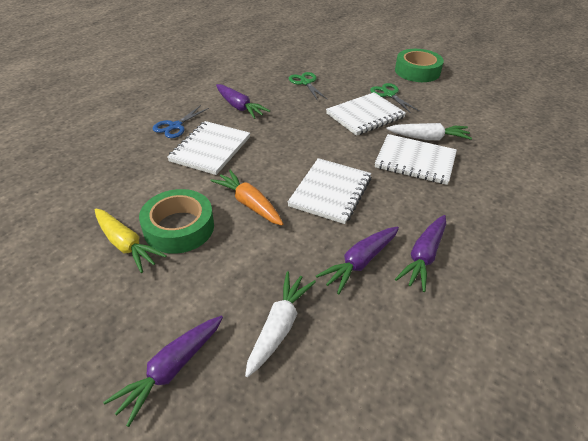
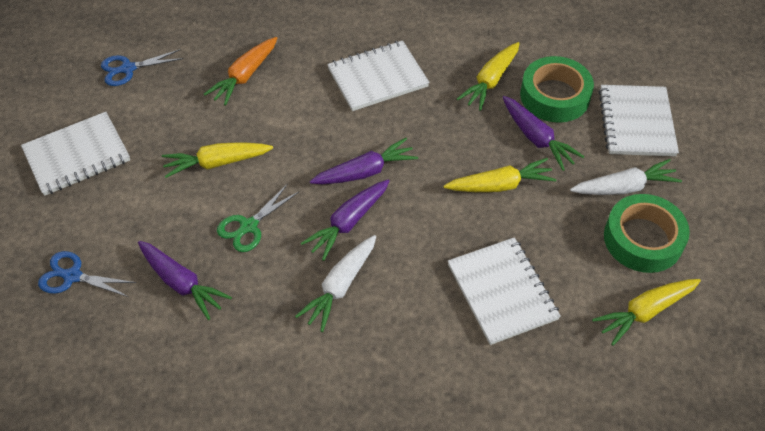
blue scissors: [153,105,209,138] = 1 -> [38,251,137,297] [101,49,183,86] = 2
green scissors: [289,72,327,101] [370,83,419,113] = 2 -> [217,184,299,252] = 1
yellow carrot: [95,208,167,273] = 1 -> [162,142,273,178] [444,158,556,192] [457,42,520,111] [592,279,701,346] = 4

